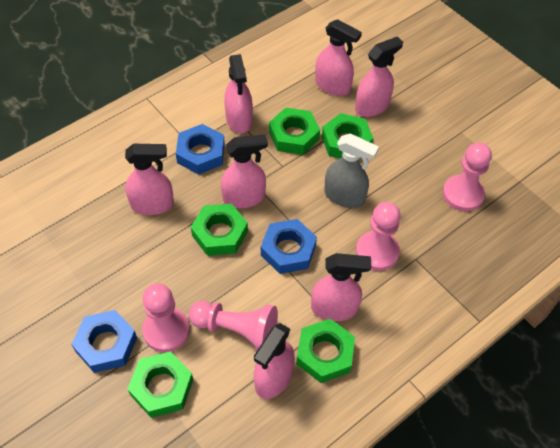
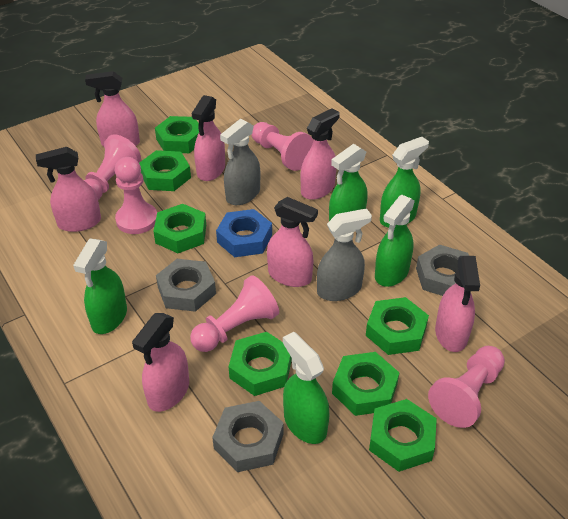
blue nut: [71,310,137,373] [176,124,225,175] [261,219,317,274] = 3 -> [216,209,272,257] = 1
green nut: [128,351,193,418] [191,204,248,256] [269,108,320,155] [296,319,355,383] [322,113,373,159] = 5 -> [139,150,191,191] [153,204,206,253] [155,116,199,153] [229,332,292,396] [332,352,399,416] [366,297,429,355] [369,399,437,472] = 7
green spray bottle: none = 0 -> [73,239,127,334] [283,332,330,444] [329,144,368,221] [375,195,415,287] [380,137,429,228] = 5
grey nut: none = 0 -> [156,259,216,312] [212,401,284,472] [416,244,469,296] = 3
grey spray bottle: [324,133,379,208] = 1 -> [220,119,260,205] [317,208,372,301] = 2
pink pawn: [142,283,190,352] [189,301,278,350] [356,202,401,271] [443,143,492,211] = 4 -> [84,134,141,200] [115,157,157,234] [190,275,279,352] [252,122,313,171] [428,346,505,428] = 5

